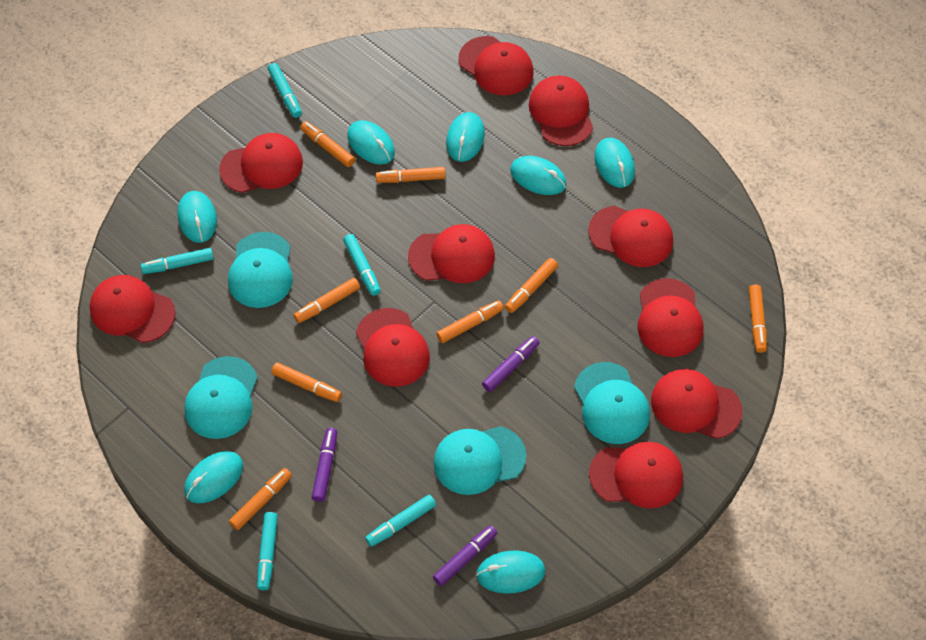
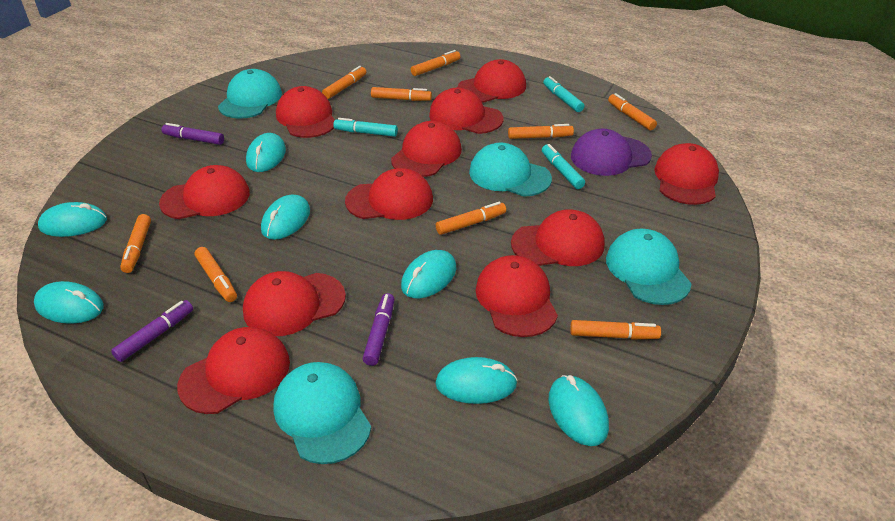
orange marker: [229,468,292,530] [271,363,342,402] [294,278,360,323] [300,121,355,167] [376,167,446,183] [436,300,504,343] [505,258,558,313] [749,284,767,353] = 8 -> [120,214,151,273] [195,247,237,302] [322,66,366,99] [371,87,432,101] [411,50,460,76] [436,202,506,235] [508,124,574,139] [570,320,661,340] [608,93,657,130] = 9
purple cap: none = 0 -> [571,129,652,176] = 1
red cap: [89,275,176,343] [219,133,303,193] [356,308,430,386] [408,224,495,283] [459,36,534,96] [529,76,593,146] [588,206,673,267] [589,442,683,508] [637,278,703,357] [651,369,743,439] = 10 -> [159,165,250,219] [177,327,290,414] [243,271,346,336] [276,86,335,138] [345,168,433,220] [391,121,462,177] [429,88,503,134] [457,59,526,103] [475,255,558,337] [511,209,605,266] [654,143,719,205] = 11
turquoise marker: [141,248,214,274] [257,512,278,590] [268,63,302,118] [343,234,381,296] [365,495,436,547] = 5 -> [333,118,398,137] [542,144,585,189] [543,76,585,112] = 3

